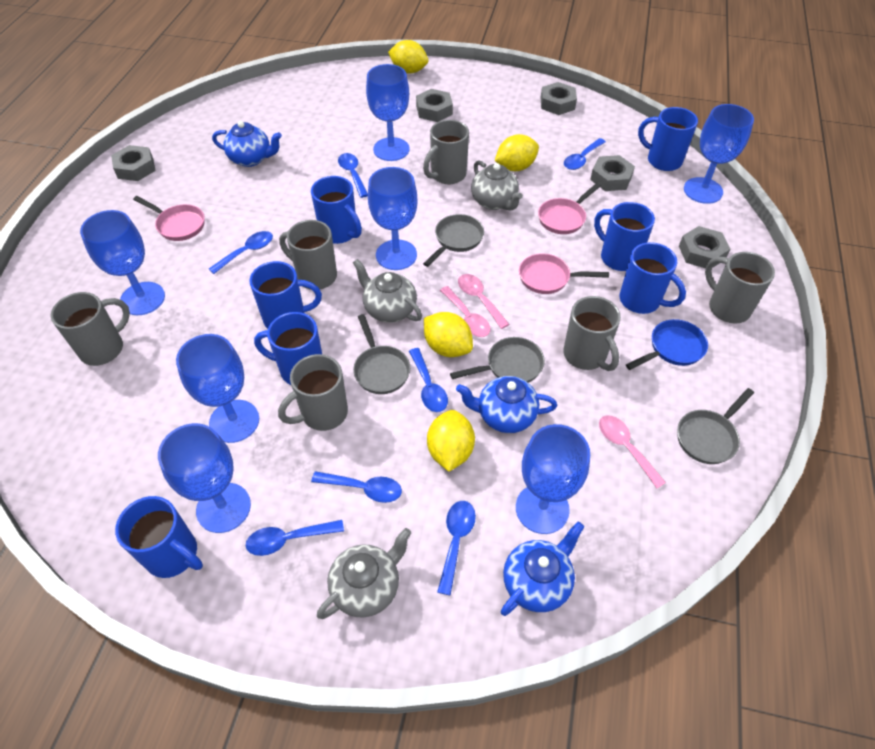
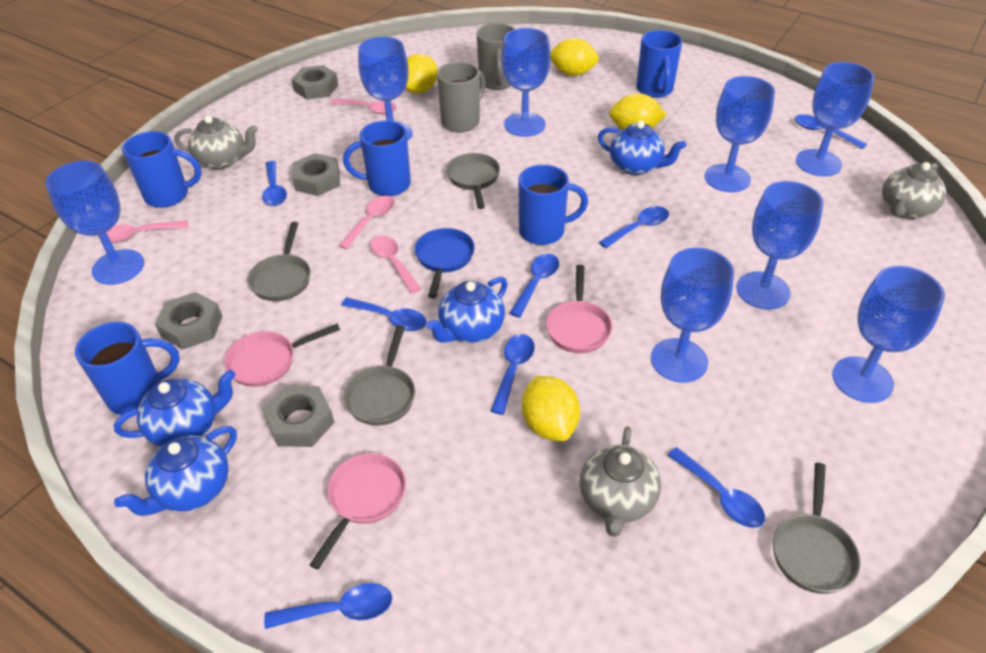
blue goblet: [80,210,165,315] [158,423,251,533] [176,334,259,443] [366,64,410,161] [368,167,417,270] [516,424,590,534] [684,104,754,204] = 7 -> [45,161,144,285] [358,37,413,142] [502,28,551,137] [651,248,734,383] [705,76,775,192] [736,181,824,310] [796,62,875,177] [832,266,945,403] = 8
blue mug: [115,496,203,578] [249,261,322,329] [254,312,322,385] [311,176,362,244] [594,202,655,271] [620,242,686,314] [638,107,698,171] = 7 -> [75,322,180,415] [122,131,201,208] [343,121,411,196] [518,165,588,245] [636,30,683,98] = 5
blue spoon: [209,231,273,274] [246,520,344,556] [311,471,402,503] [338,153,368,198] [409,348,448,412] [437,501,476,596] [564,138,606,170] = 7 -> [262,161,287,206] [264,583,392,629] [341,297,427,331] [491,334,535,415] [510,254,559,318] [599,206,669,248] [667,447,765,528] [795,114,867,149] = 8
blue teapot: [212,121,282,167] [456,376,557,433] [501,522,584,616] = 3 -> [114,370,236,447] [114,426,237,516] [426,277,508,343] [598,121,686,175] = 4
grey mug: [50,292,130,366] [278,354,348,431] [279,220,337,290] [423,120,469,184] [563,296,621,371] [705,252,775,324] = 6 -> [437,62,486,132] [477,23,514,90] = 2
grey nut: [111,145,156,181] [416,89,453,122] [541,82,577,115] [590,155,635,191] [679,226,730,268] = 5 -> [155,292,222,350] [262,386,334,447] [292,65,338,100] [292,153,340,196] = 4
pink spoon: [440,286,490,337] [458,274,510,329] [599,415,666,488] = 3 -> [99,220,188,243] [330,99,397,114] [338,195,395,249] [370,235,421,294] = 4

